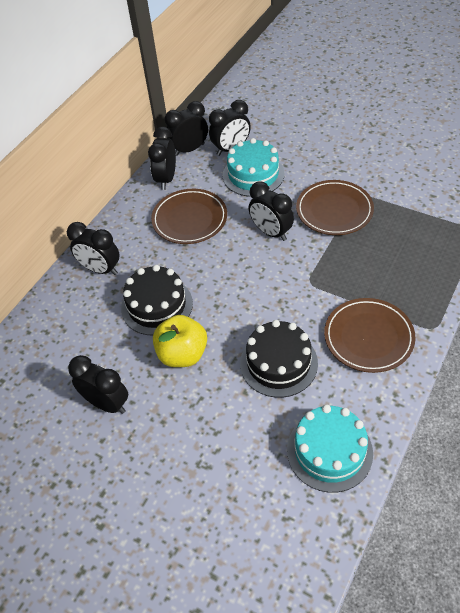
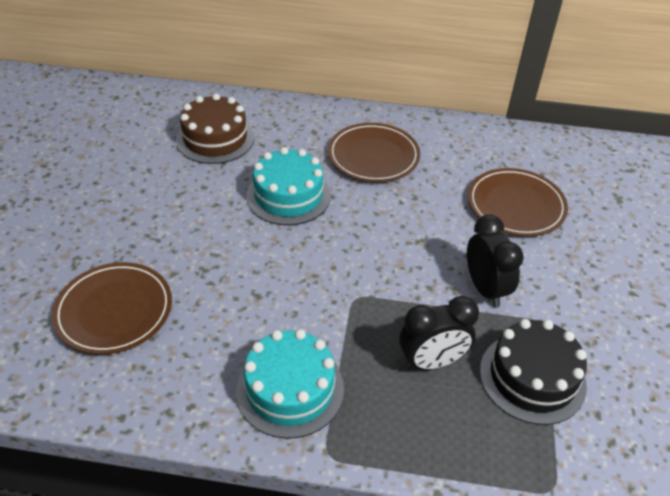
black cake: [121,265,193,335] [240,320,318,398] = 2 -> [480,319,587,425] = 1
black clock: [67,222,120,275] [68,355,128,414] [148,126,176,190] [165,101,208,156] [209,100,251,156] [249,182,294,241] = 6 -> [399,296,479,370] [467,214,524,308] = 2
brown cake: none = 0 -> [176,94,254,164] = 1
yellow apple: [153,315,207,367] = 1 -> none = 0

